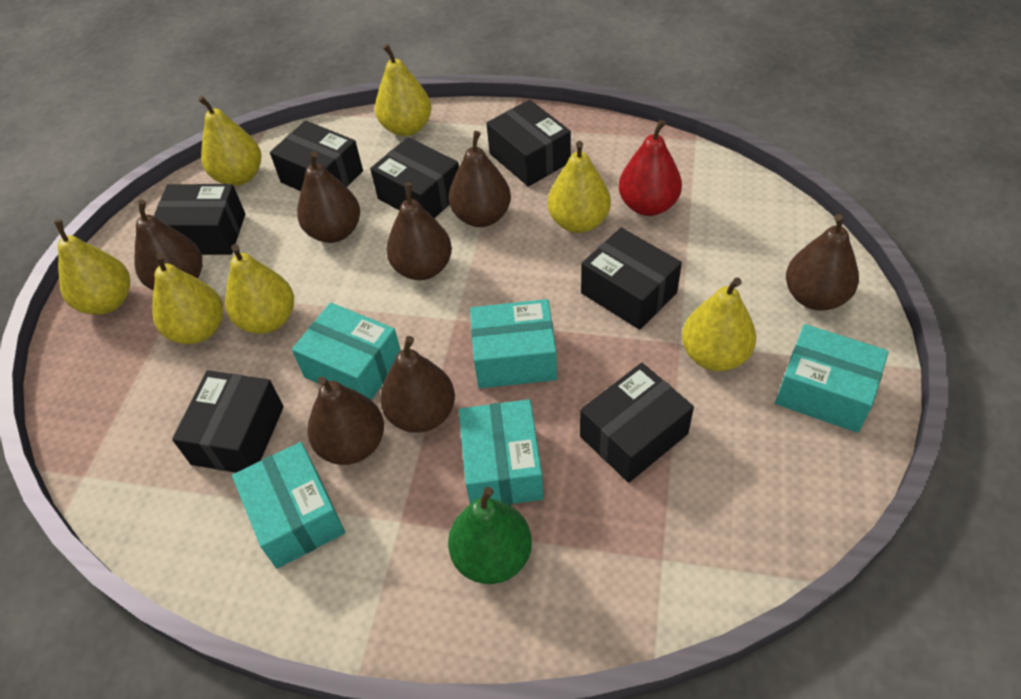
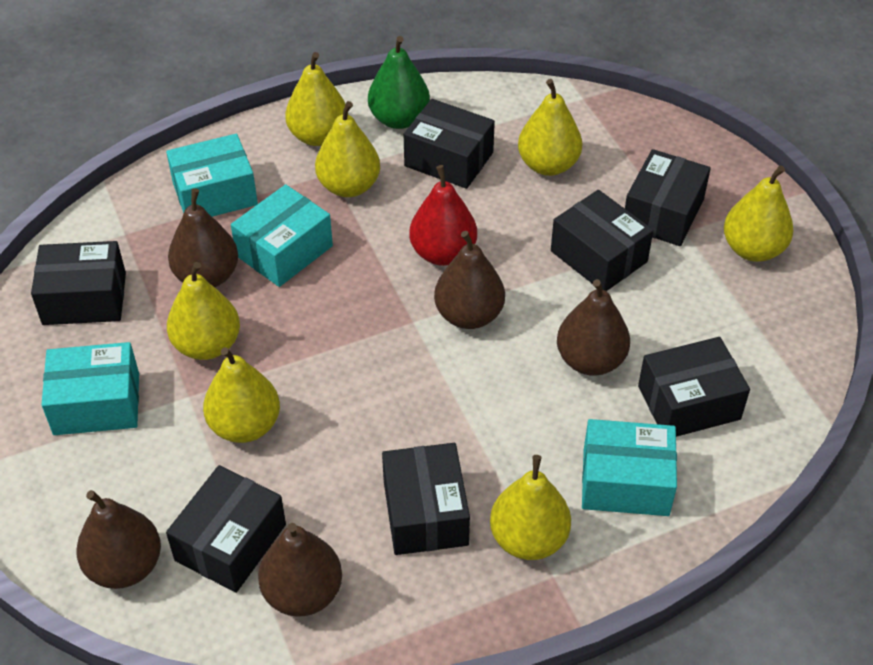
brown pear: [135,200,202,291] [297,151,360,243] [307,376,384,465] [380,336,455,433] [386,183,452,280] [449,131,511,227] [786,214,859,311] = 7 -> [76,490,161,589] [168,188,238,287] [258,523,342,617] [434,231,505,329] [557,279,630,376] = 5
turquoise box: [232,442,345,568] [292,303,401,400] [459,399,544,505] [470,299,557,388] [775,324,889,433] = 5 -> [41,342,139,435] [166,134,258,217] [231,184,333,287] [582,419,677,516] = 4

